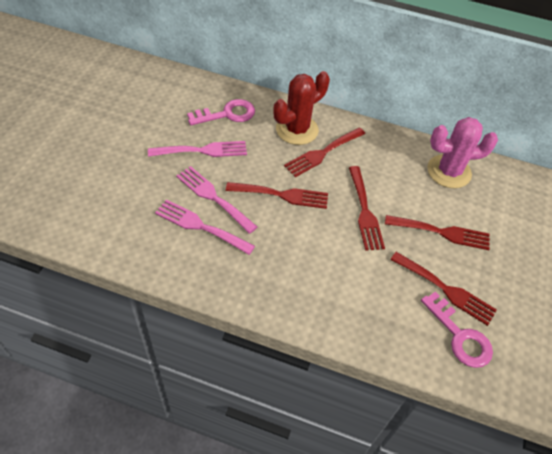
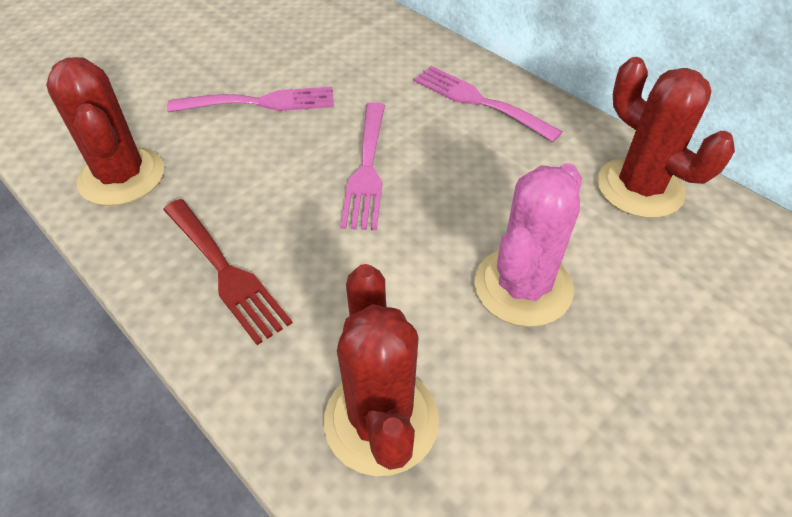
pink key: [187,99,255,125] [421,291,493,368] = 2 -> none = 0
red cactus: [273,71,330,145] = 1 -> [46,57,164,206] [324,264,439,476] [597,57,735,218] = 3
red fork: [226,182,328,209] [284,128,365,177] [349,166,385,251] [385,215,490,250] [390,252,497,326] = 5 -> [163,199,293,345] = 1

